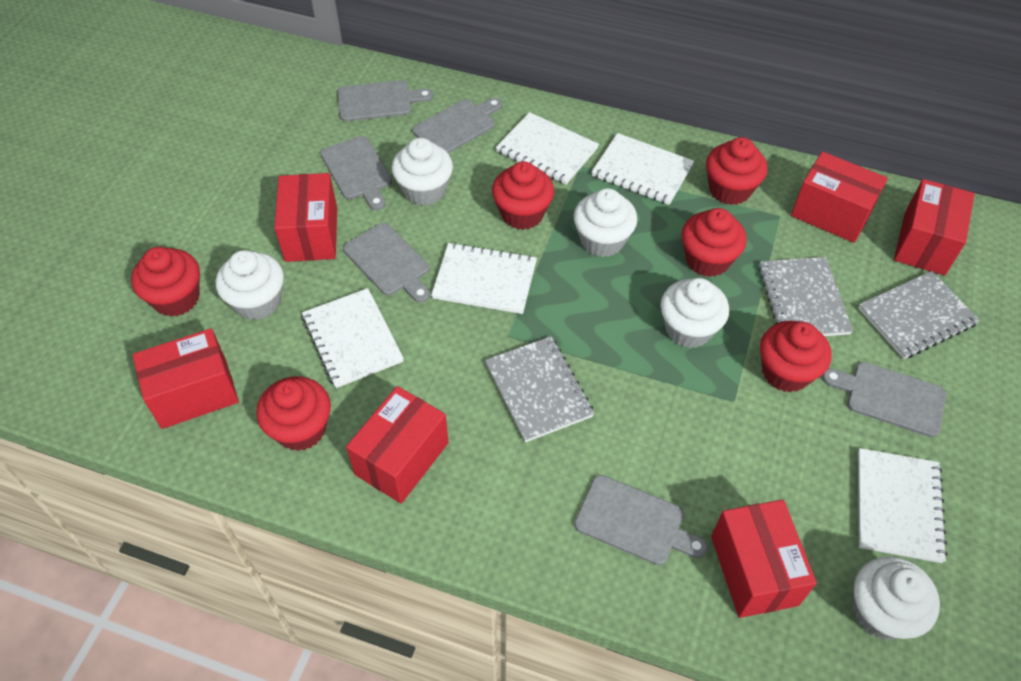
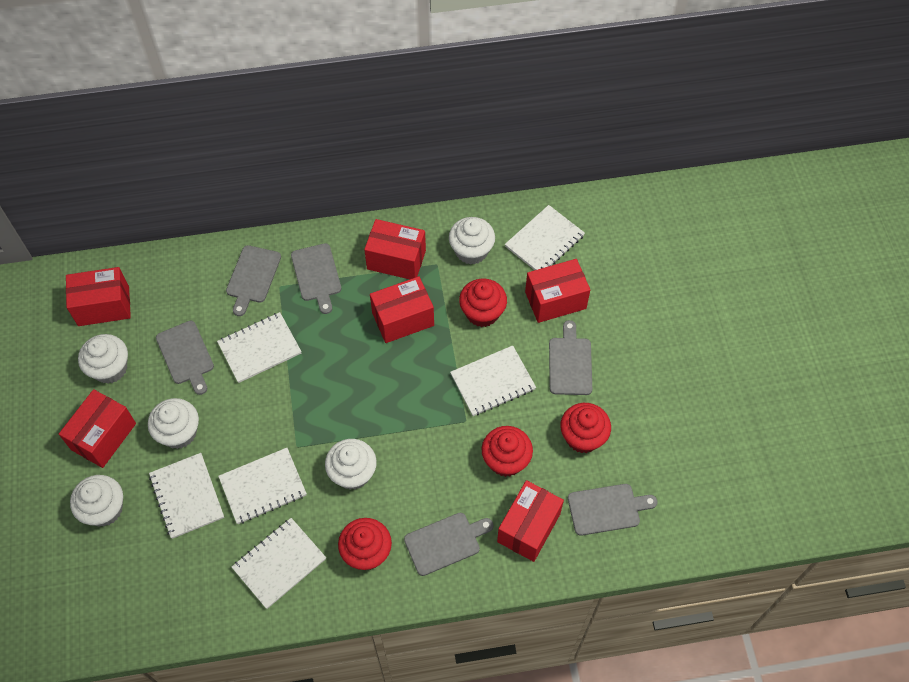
grey notebook: [485,336,594,442] [758,257,853,336] [858,271,980,359] = 3 -> none = 0
red cupcake: [131,247,200,317] [256,377,331,451] [492,161,554,230] [681,208,747,277] [706,137,767,205] [760,321,832,393] = 6 -> [338,518,392,570] [459,279,507,327] [482,426,533,477] [560,403,611,453] = 4
white notebook: [302,288,404,388] [431,242,537,314] [496,112,599,184] [592,133,694,205] [858,448,948,563] = 5 -> [149,453,224,539] [217,312,302,383] [218,448,307,524] [232,518,326,609] [450,345,536,416] [505,205,585,270] = 6

